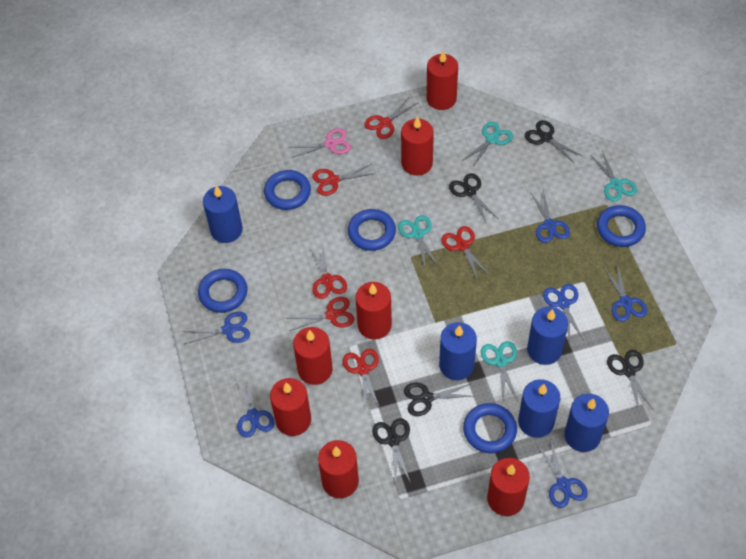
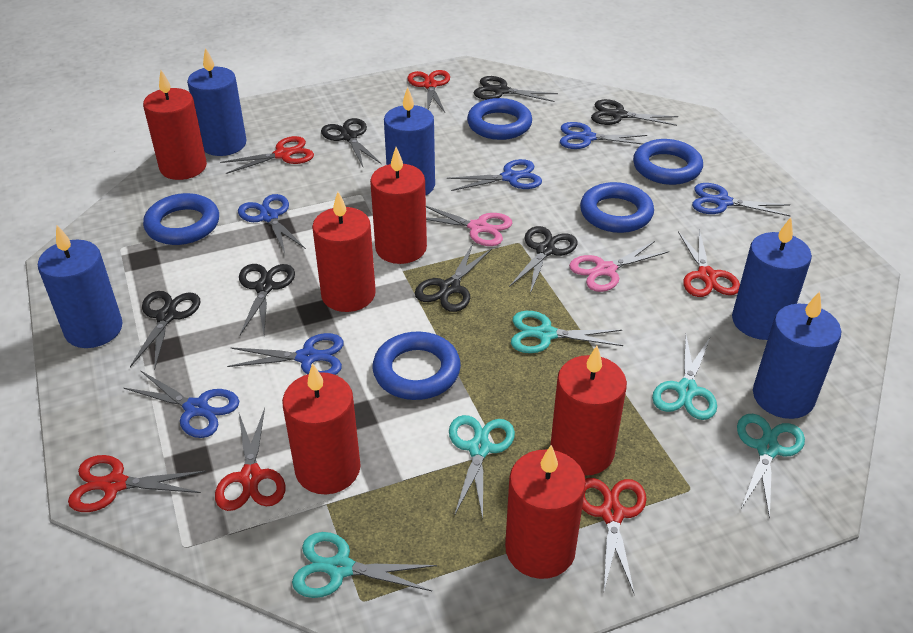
black scissors: [372,418,411,485] [404,383,473,416] [449,173,498,223] [525,120,582,164] [607,350,653,414] = 5 -> [130,291,200,370] [239,264,295,335] [321,118,381,167] [415,244,492,312] [474,76,558,102] [509,226,577,294] [591,99,678,126] = 7
pink scissors: [292,128,351,158] = 1 -> [426,206,512,246] [569,241,669,292] = 2
red candle: [270,378,311,436] [293,327,333,385] [318,440,359,498] [355,282,392,340] [401,116,434,176] [426,51,458,110] [487,458,530,516] = 7 -> [143,70,207,180] [282,363,361,494] [312,192,376,312] [370,147,427,264] [505,445,586,579] [550,346,627,476] = 6
turquoise scissors: [398,215,439,270] [462,122,513,168] [481,341,518,402] [590,151,637,202] = 4 -> [292,532,437,598] [449,415,515,519] [511,311,623,353] [652,335,717,420] [737,414,805,519] = 5

